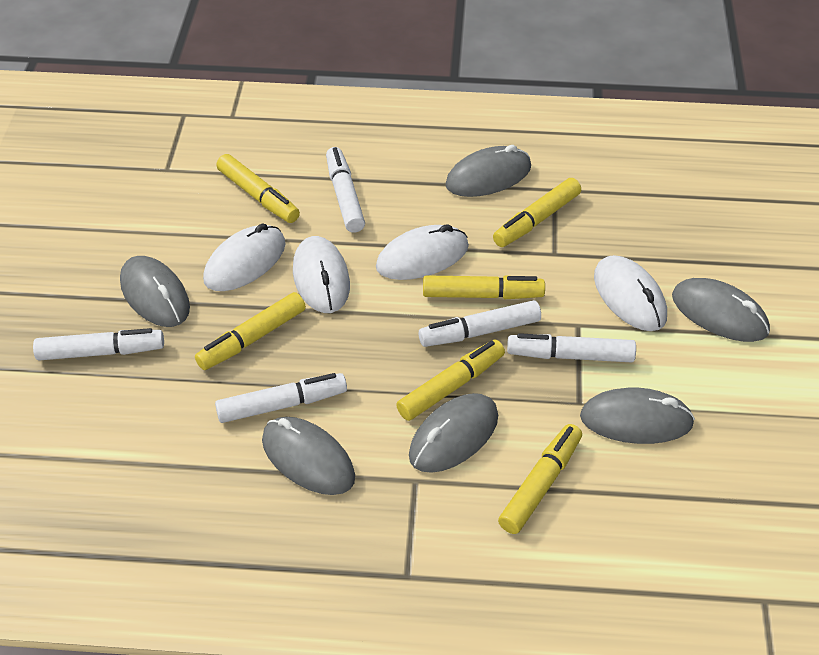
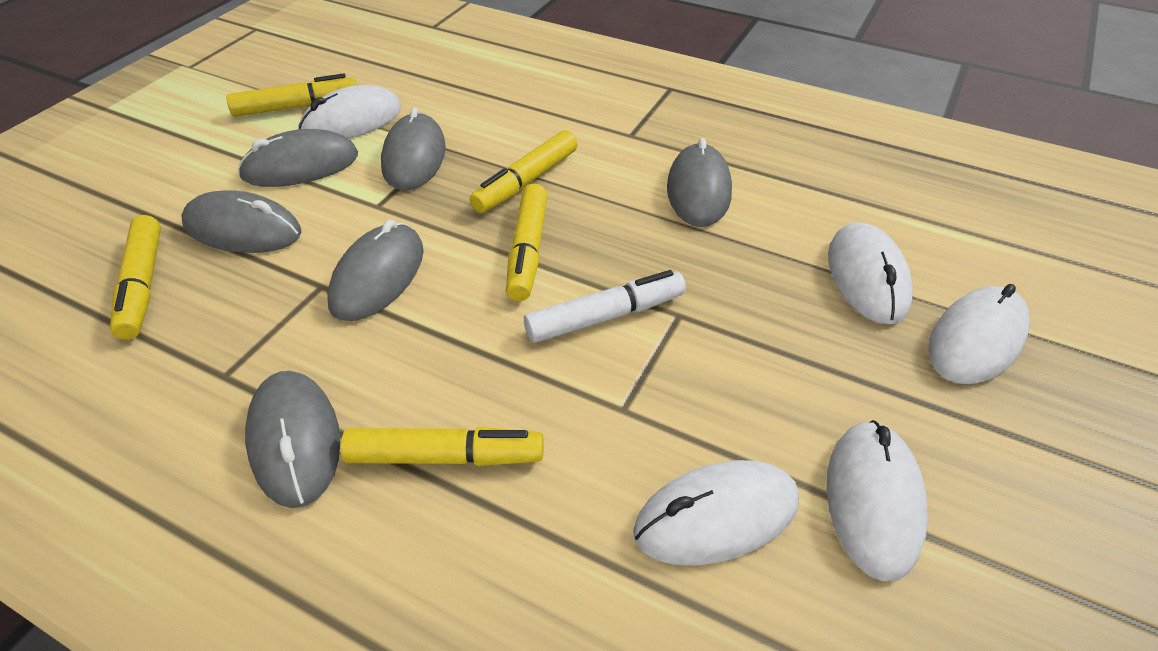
white marker: [33,328,164,360] [215,373,347,423] [326,147,365,233] [419,300,541,347] [507,333,636,362] = 5 -> [524,270,686,343] = 1
white mouse: [203,223,286,291] [293,236,350,313] [376,224,469,280] [594,255,667,331] = 4 -> [298,85,402,139] [633,460,799,566] [827,420,928,581] [828,222,913,324] [928,284,1030,384] = 5
yellow marker: [195,292,306,370] [216,154,300,223] [396,340,505,421] [423,275,545,299] [493,178,581,247] [498,424,582,534] = 6 -> [110,215,161,340] [227,73,357,117] [340,427,544,466] [470,130,578,213] [506,183,547,301] = 5

